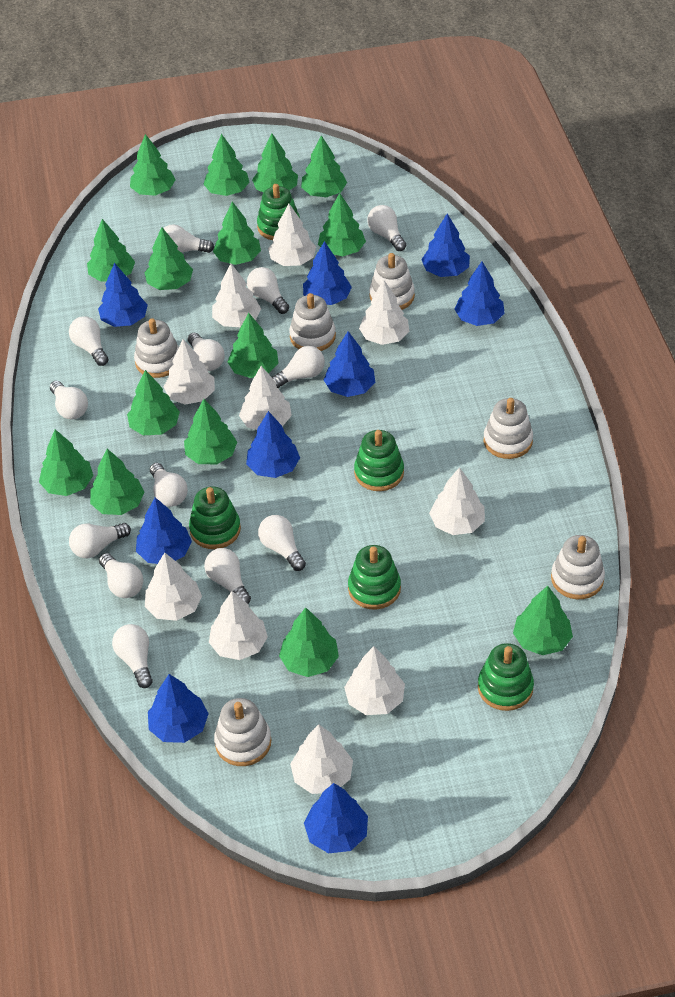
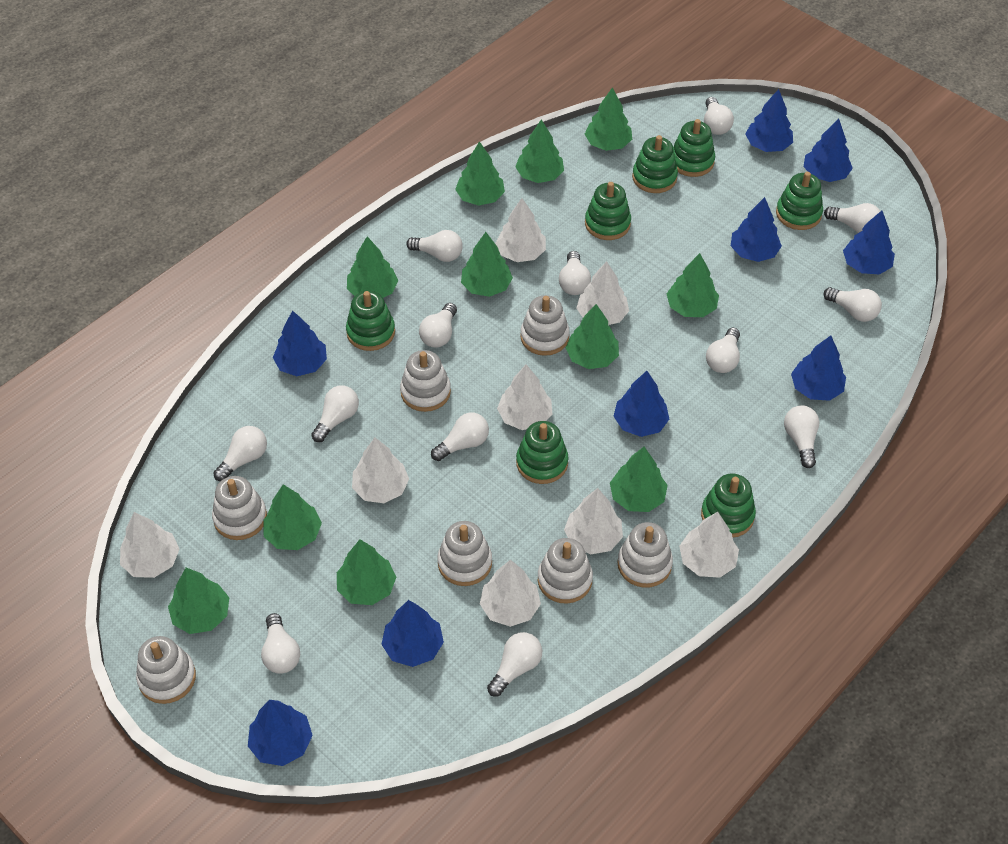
green stacking toy: [189,487,241,549] [257,184,300,240] [348,545,401,610] [354,430,404,491] [478,643,534,711] = 5 -> [346,291,395,351] [516,421,569,484] [585,182,631,240] [632,135,678,193] [673,119,715,177] [701,474,756,538] [776,172,823,230] = 7
green tree: [39,430,93,496] [87,219,135,282] [90,449,144,515] [127,370,180,435] [130,134,176,196] [144,227,193,290] [184,399,237,465] [203,134,250,196] [213,201,261,265] [228,312,278,378] [252,134,298,192] [279,607,339,677] [301,135,347,197] [318,193,366,256] [513,586,573,655] = 15 -> [168,568,229,634] [263,484,322,550] [337,539,396,605] [347,236,398,298] [455,141,505,206] [461,232,513,297] [515,119,564,183] [565,304,619,369] [585,87,632,151] [610,447,668,512] [667,253,719,317] = 11
white stacking toy: [134,318,179,378] [214,698,271,766] [289,293,336,351] [369,253,415,310] [484,398,533,459] [551,535,605,599] = 6 -> [136,636,196,704] [212,476,267,540] [400,350,451,412] [437,521,492,586] [520,295,570,356] [538,538,593,604] [617,522,673,588] = 7
white tree: [145,552,202,621] [164,339,215,405] [209,591,268,660] [212,264,261,327] [239,366,292,430] [268,204,316,266] [290,724,353,794] [344,646,405,715] [359,280,409,345] [429,467,485,535] = 10 -> [120,512,179,578] [352,437,409,503] [480,560,541,627] [495,198,546,262] [497,364,552,430] [564,488,623,555] [576,261,629,325] [679,512,739,578] = 8

